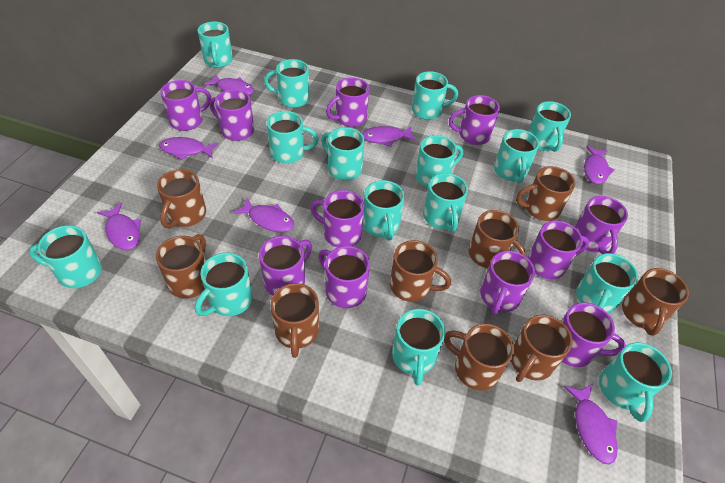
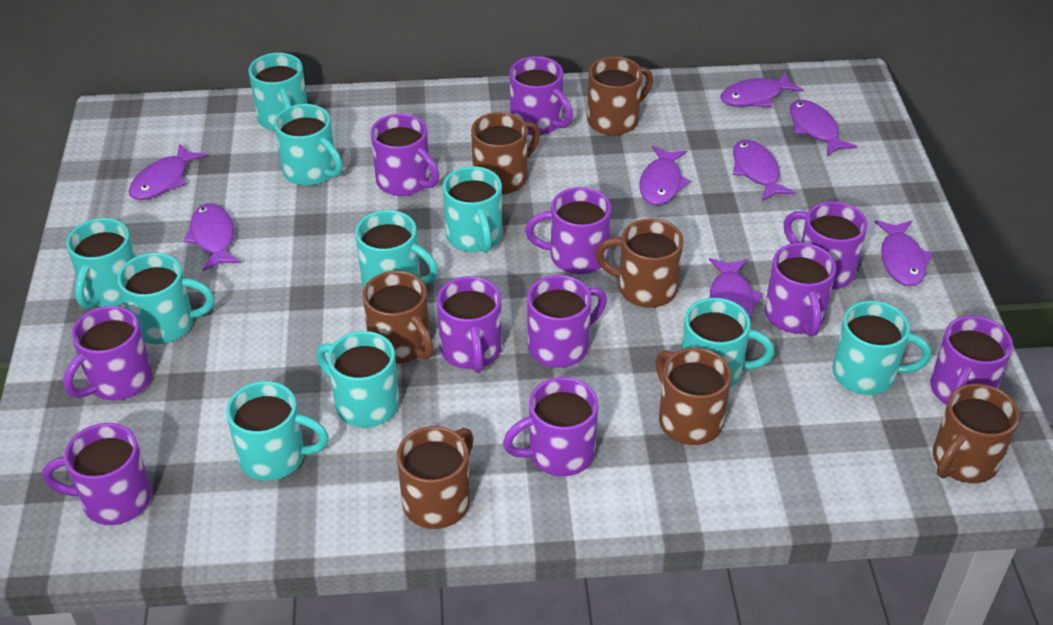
brown mug: [156,234,206,298] [157,169,206,229] [270,283,319,358] [390,240,451,302] [444,323,514,390] [469,210,526,268] [511,315,573,382] [516,166,575,221] [622,268,689,336] = 9 -> [363,271,434,363] [397,426,474,529] [471,112,540,195] [587,56,653,136] [596,218,684,308] [655,348,732,445] [933,384,1020,483] = 7
purple fish: [97,203,141,250] [159,137,219,160] [204,74,254,95] [233,198,294,232] [362,126,416,147] [564,384,618,465] [584,146,614,184] = 7 -> [129,143,207,200] [183,203,241,271] [639,146,691,205] [709,258,763,318] [720,72,803,107] [733,140,795,201] [790,100,857,156] [875,220,933,286] = 8
turquoise mug: [29,225,102,288] [195,253,253,316] [198,22,233,68] [264,59,309,108] [267,111,319,164] [321,127,364,181] [363,180,405,241] [392,309,445,386] [412,71,458,120] [415,135,463,187] [423,173,468,232] [494,129,539,183] [528,101,571,152] [576,253,638,314] [599,342,672,422] = 15 -> [66,218,136,309] [117,253,215,344] [226,381,329,481] [248,53,307,131] [274,104,343,186] [316,331,399,428] [355,210,438,287] [443,166,502,253] [681,298,774,388] [832,301,931,395] = 10

